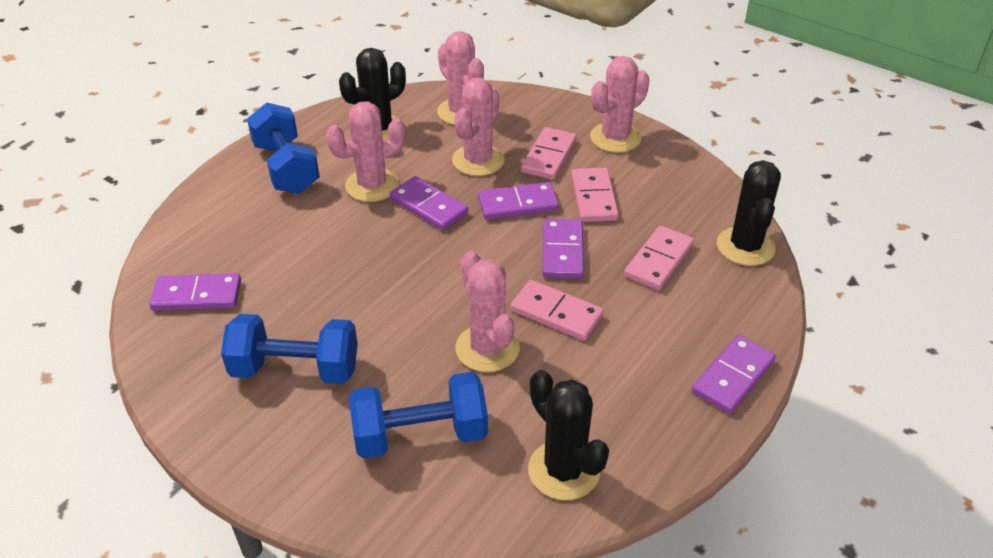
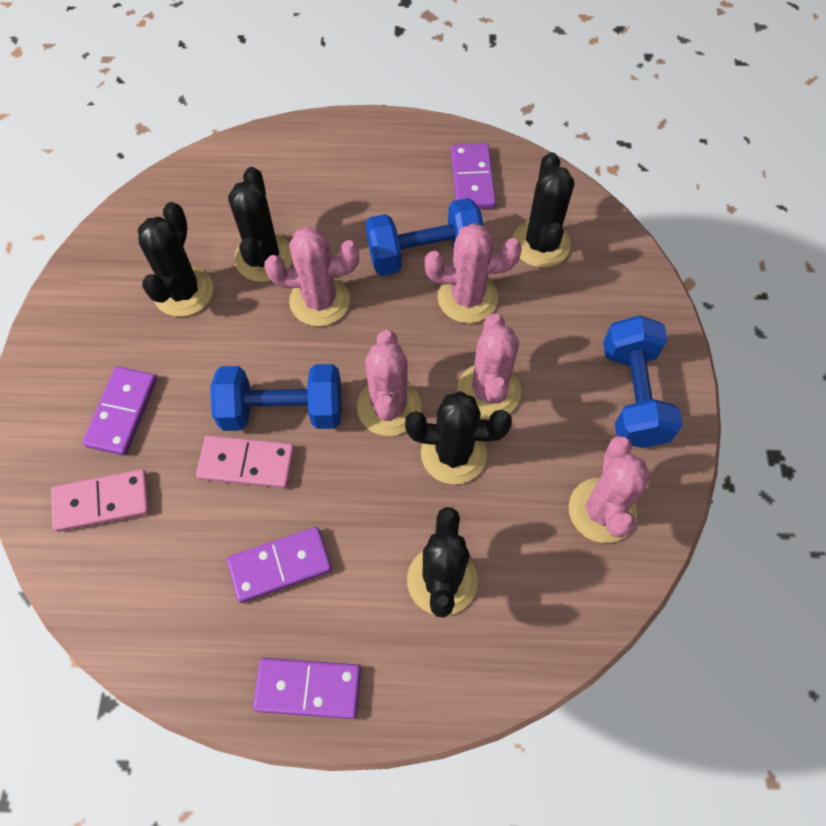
black cactus: [339,48,406,142] [528,370,609,500] [717,160,781,266] = 3 -> [138,202,213,317] [228,167,293,282] [405,391,512,484] [407,507,478,618] [512,152,574,268] = 5
pink domino: [510,280,604,341] [521,127,577,180] [571,168,619,222] [624,226,694,290] = 4 -> [51,470,150,532] [196,435,295,488] = 2
purple domino: [150,273,241,311] [390,176,468,231] [478,182,559,220] [543,219,584,279] [692,335,776,414] = 5 -> [83,366,157,456] [227,527,332,603] [253,658,361,719] [451,143,496,209] = 4

